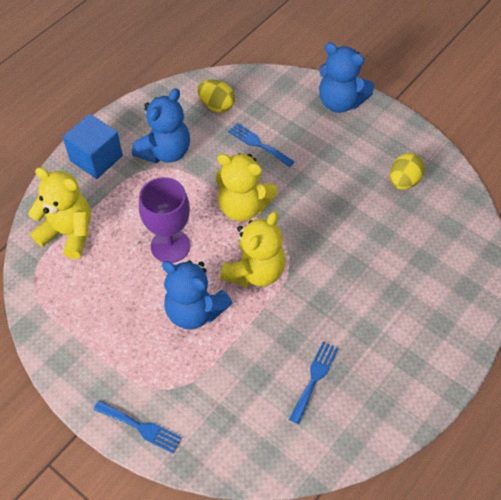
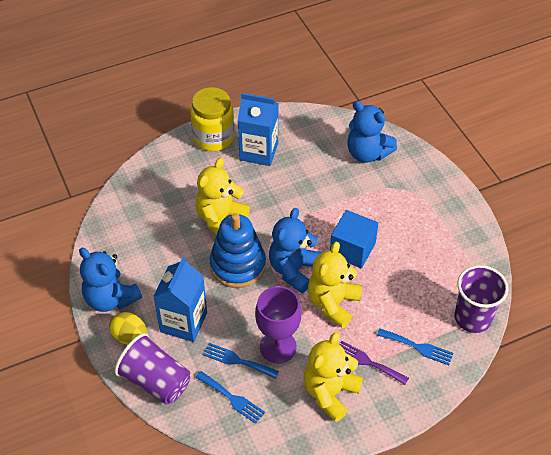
blue carton: none = 0 -> [153,257,207,342] [238,93,279,166] = 2
blue stacking toy: none = 0 -> [210,213,266,288] = 1
purple cup: none = 0 -> [114,333,190,405] [454,265,508,333] = 2
purple fork: none = 0 -> [339,341,409,385] = 1
yellow egg: [197,80,235,113] [390,153,425,190] = 2 -> [109,312,148,345] = 1
yellow jar: none = 0 -> [190,87,235,151] = 1

